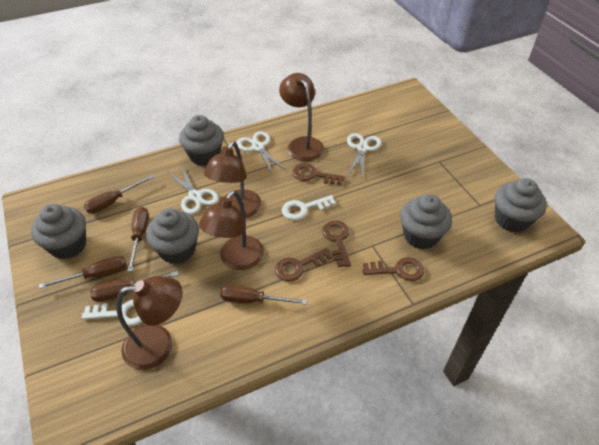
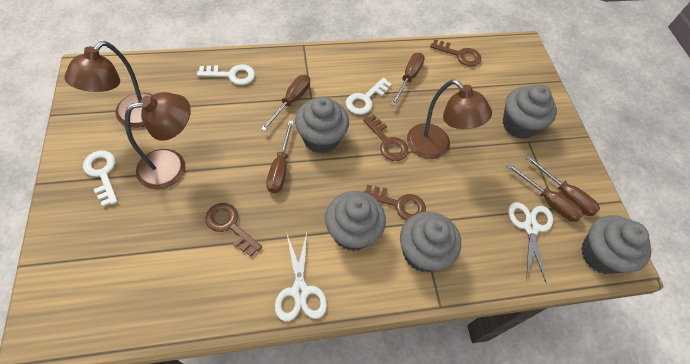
brown lamp: [116,276,183,370] [199,190,264,270] [204,141,261,218] [279,73,324,161] = 4 -> [64,41,152,128] [125,92,191,190] [407,80,492,159] = 3
white key: [82,299,142,326] [282,195,336,220] = 2 -> [83,151,118,207] [197,65,255,85] [346,78,392,115] = 3
white scissors: [168,165,219,214] [237,131,286,174] [347,133,382,177] = 3 -> [275,233,327,321] [508,202,553,284] = 2

